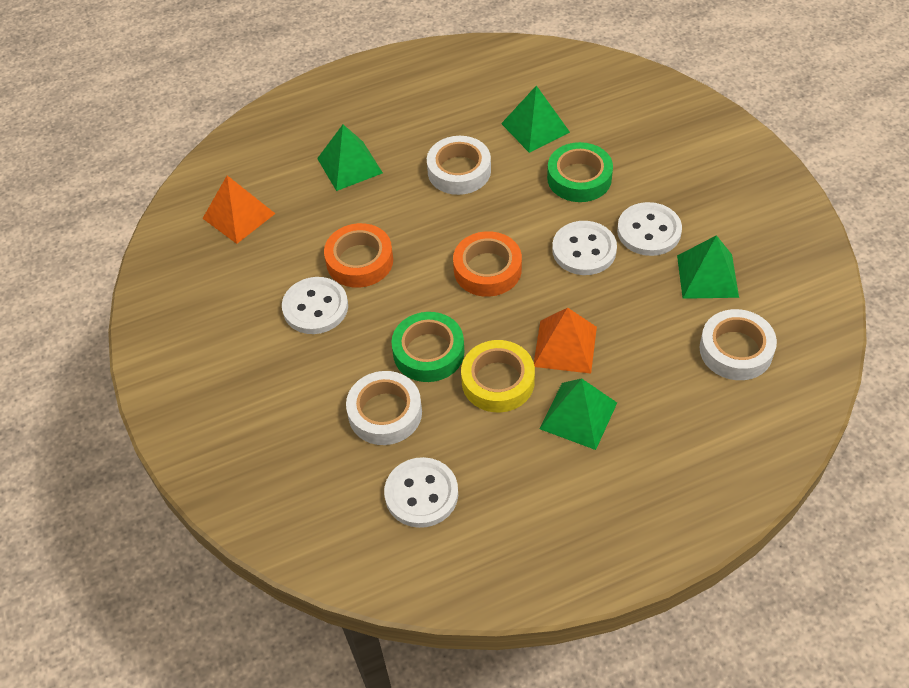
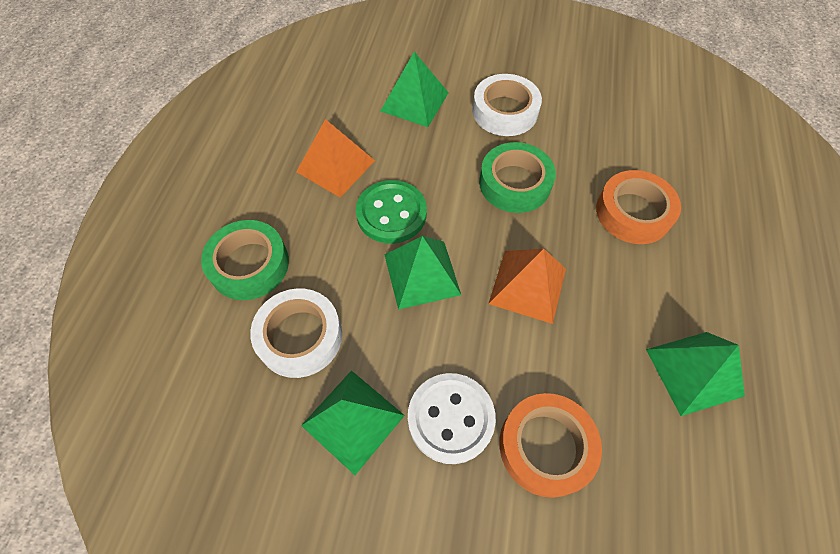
green button: none = 0 -> [356,180,427,243] = 1
white button: [282,277,348,334] [384,457,458,528] [552,221,617,275] [617,202,682,256] = 4 -> [408,373,496,464] = 1
white tape: [346,371,422,445] [427,136,491,195] [699,309,777,380] = 3 -> [250,288,342,378] [472,74,542,136] = 2
yellow tape: [461,340,535,412] = 1 -> none = 0

